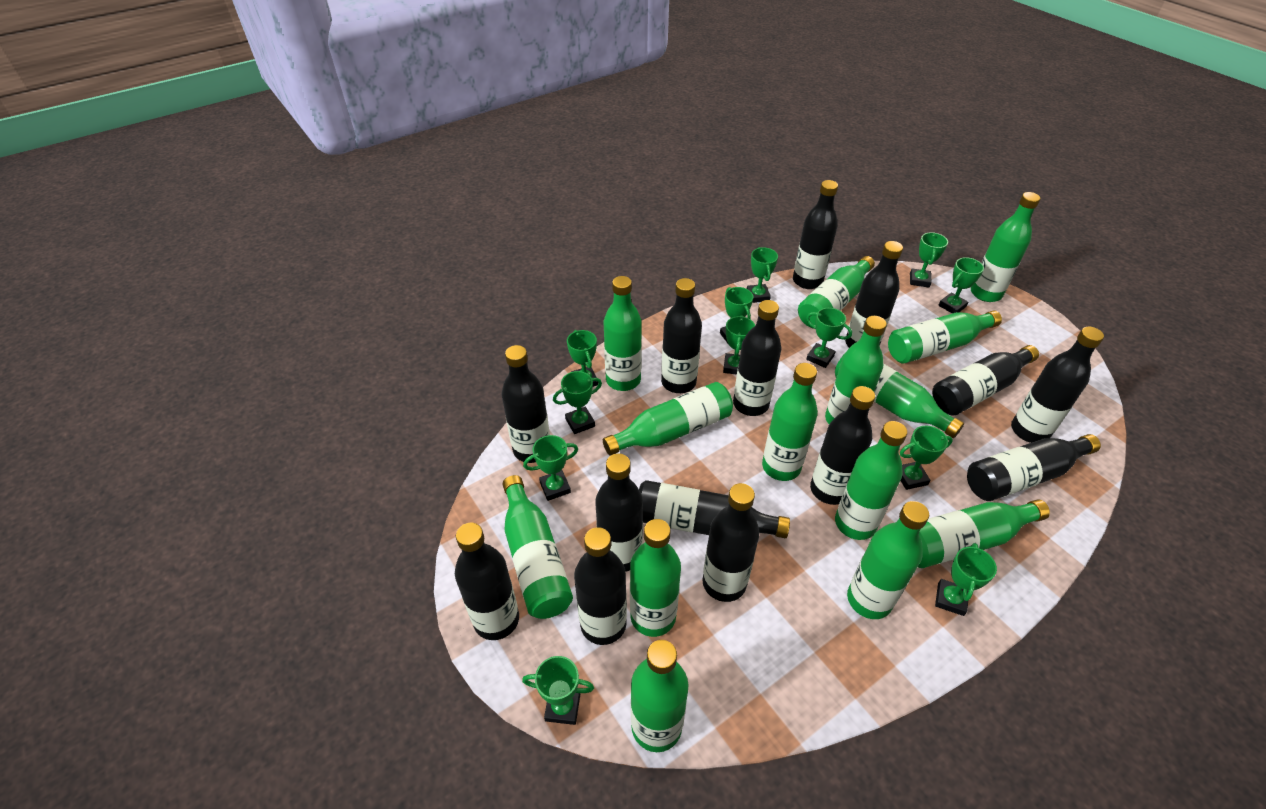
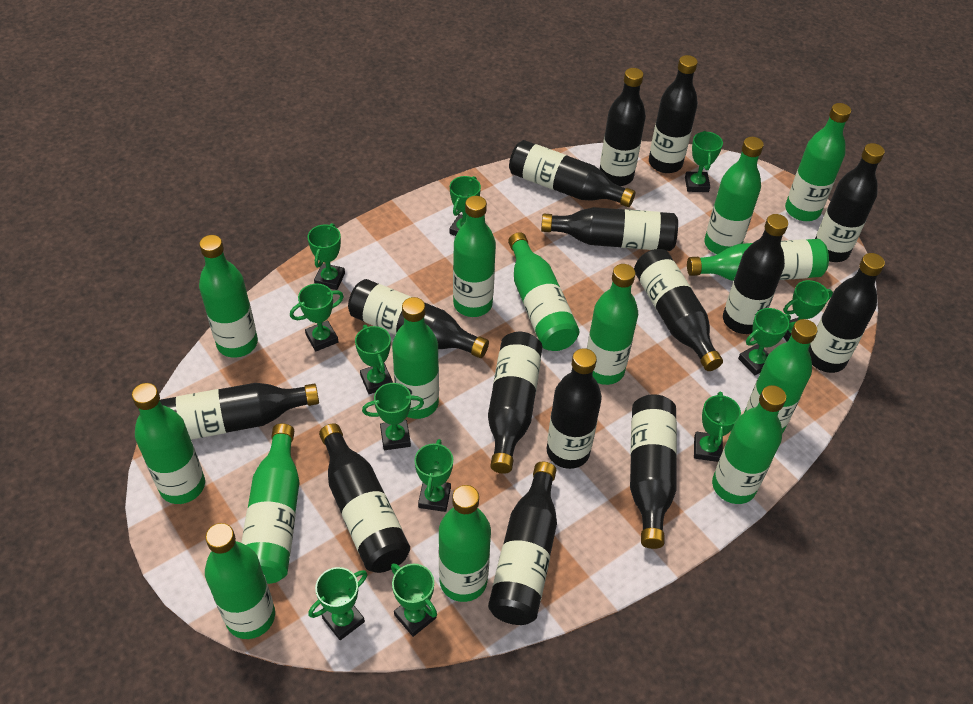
black bottle: [455,523,519,640] [501,345,550,463] [574,527,627,645] [595,454,643,571] [639,480,790,538] [661,278,702,393] [702,483,759,602] [733,300,781,416] [793,180,838,289] [810,386,875,505] [845,241,903,348] [932,345,1039,416] [967,434,1101,501] [1011,327,1104,443] = 14 -> [160,383,319,440] [319,423,410,573] [348,279,489,358] [488,332,542,474] [488,462,557,625] [509,140,636,207] [541,207,678,251] [547,348,602,469] [600,68,646,186] [630,394,677,549] [634,249,723,371] [649,55,698,173] [723,214,788,334] [808,253,885,373] [815,143,885,262] = 15

